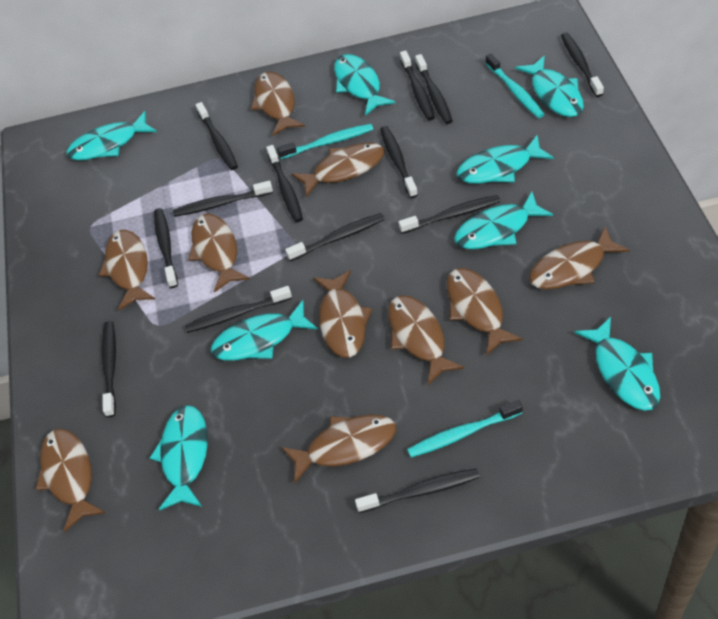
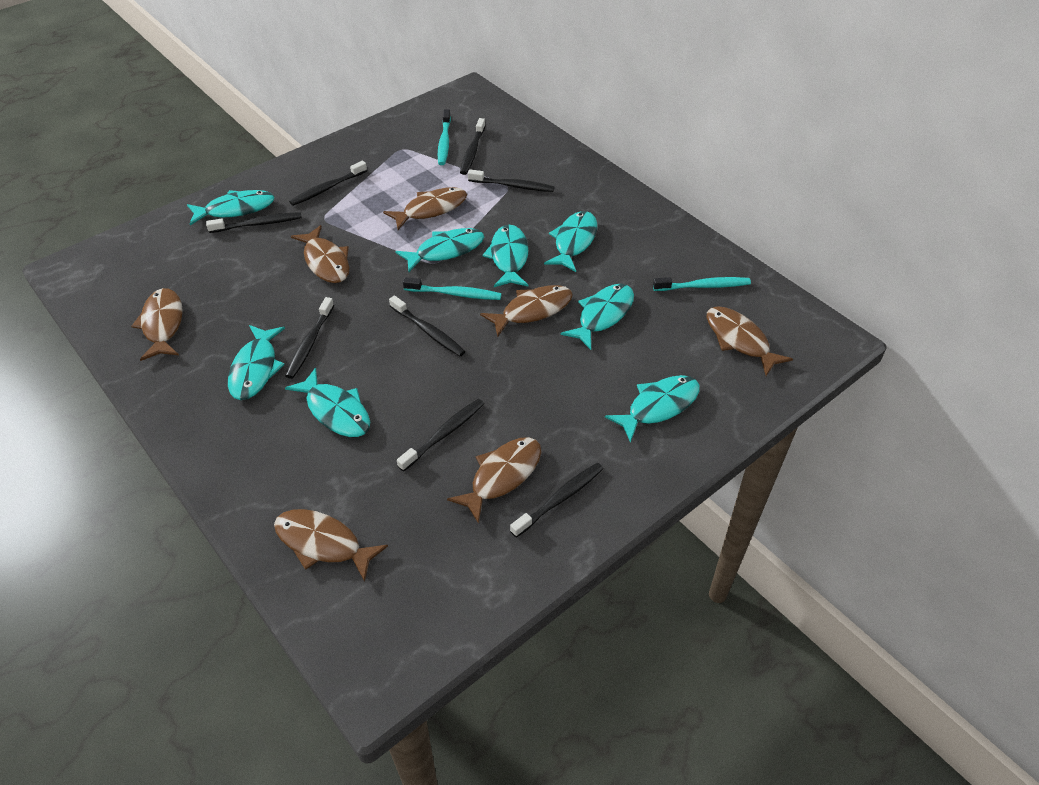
black toothbrush: [102,321,116,417] [154,208,178,288] [173,181,273,217] [185,286,292,333] [195,102,238,170] [266,145,303,222] [285,213,385,261] [355,468,480,513] [380,126,418,198] [398,195,500,234] [400,50,435,121] [415,54,453,124] [561,33,604,97] = 13 -> [206,212,302,233] [285,297,334,379] [289,161,367,206] [389,295,465,356] [397,399,484,472] [460,118,485,175] [468,169,555,192] [510,463,603,538] = 8
brown fish: [36,428,105,532] [99,230,155,311] [188,214,250,293] [251,72,305,136] [281,415,396,484] [291,142,385,198] [313,270,372,358] [388,295,465,385] [447,268,523,356] [529,226,630,289] = 10 -> [131,288,183,361] [274,509,388,582] [291,225,349,283] [383,187,467,230] [447,437,541,524] [480,285,573,337] [706,306,793,376] = 7

